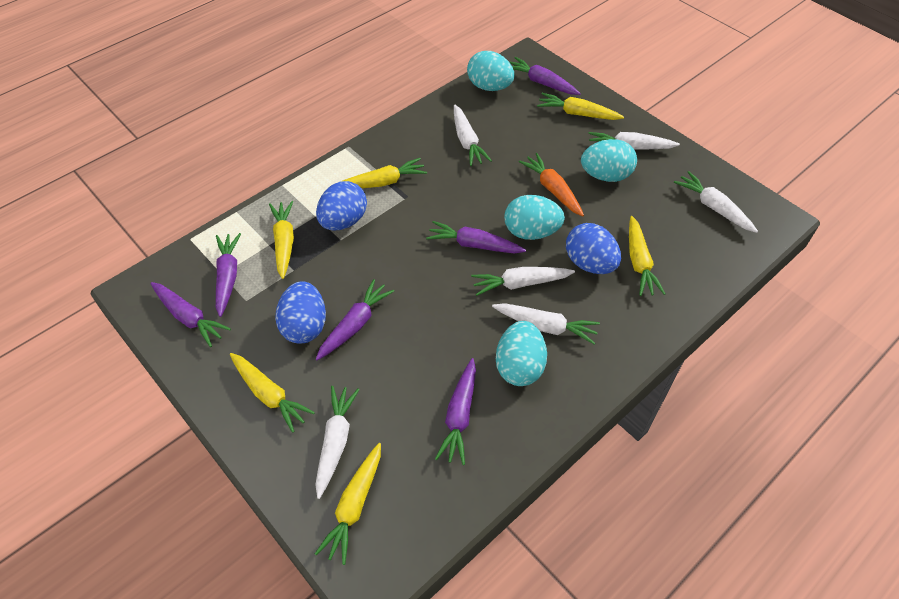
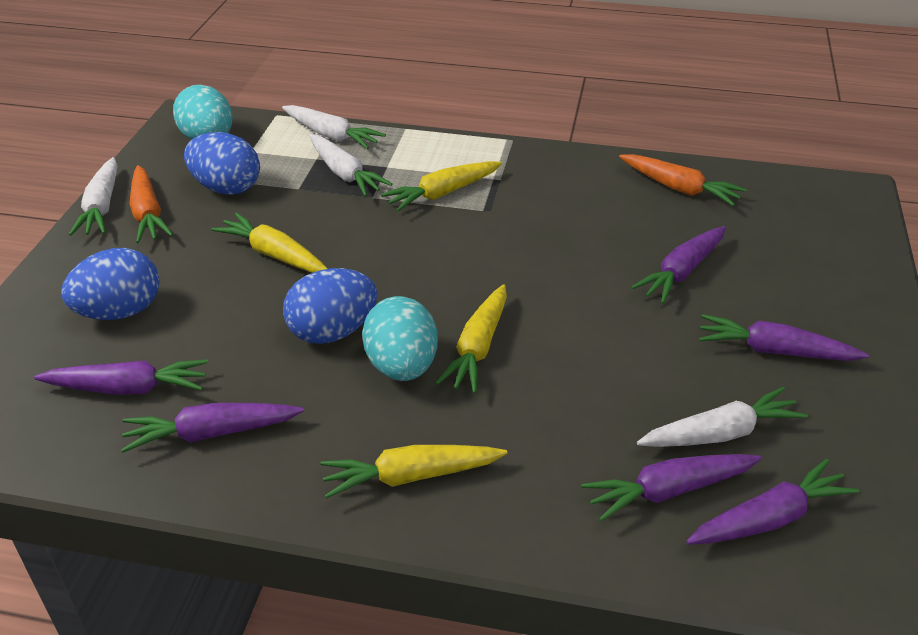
orange carrot: [519,153,584,216] = 1 -> [129,165,173,243] [619,154,747,206] = 2
turquoise egg: [467,51,514,91] [496,321,547,386] [504,195,565,240] [581,139,637,182] = 4 -> [173,85,233,140] [362,296,438,381] = 2
white carrot: [315,386,360,499] [454,105,492,166] [471,267,575,296] [492,303,600,344] [589,132,680,149] [674,171,758,233] = 6 -> [69,157,118,236] [282,105,386,149] [309,134,392,196] [637,387,808,447] = 4
yellow carrot: [230,353,315,433] [269,201,294,279] [315,443,381,565] [343,158,427,188] [537,93,624,120] [629,216,665,296] = 6 -> [212,213,328,273] [320,445,507,499] [381,161,502,211] [436,284,507,393] = 4

